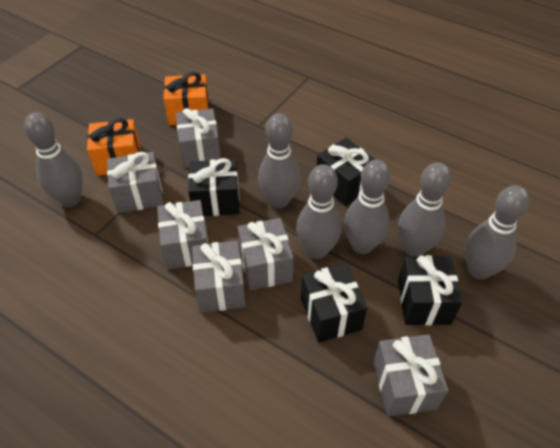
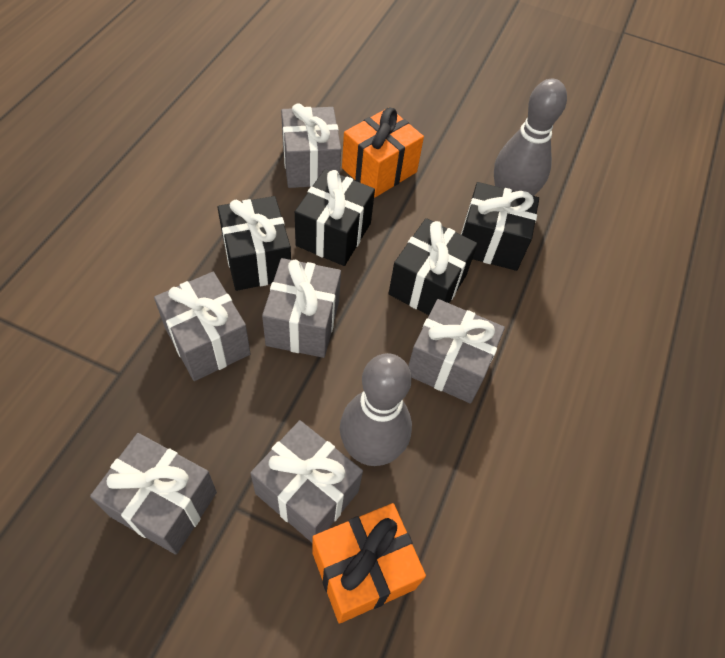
grey bowling pin: [24,112,83,207] [258,114,300,208] [296,164,342,259] [344,160,390,254] [398,162,451,256] [465,185,529,280] = 6 -> [340,353,412,466] [494,79,567,196] = 2

